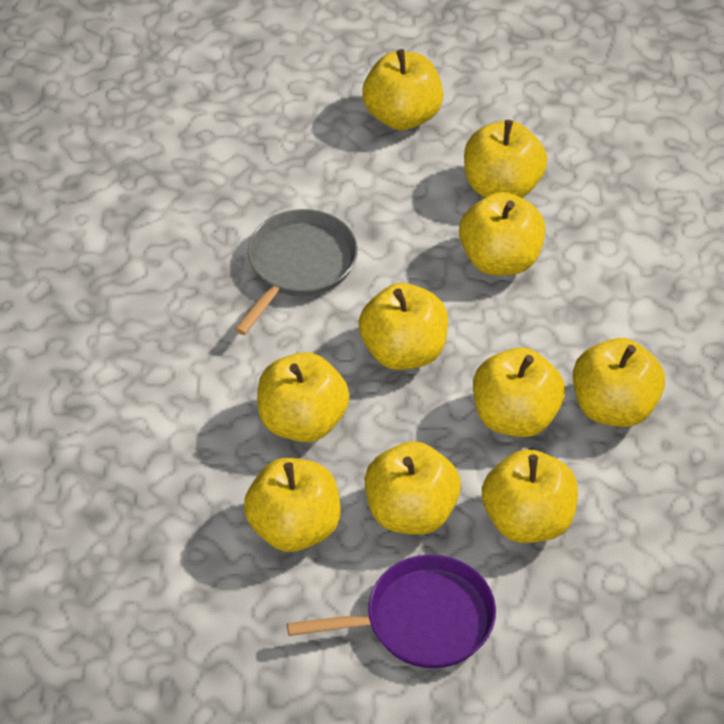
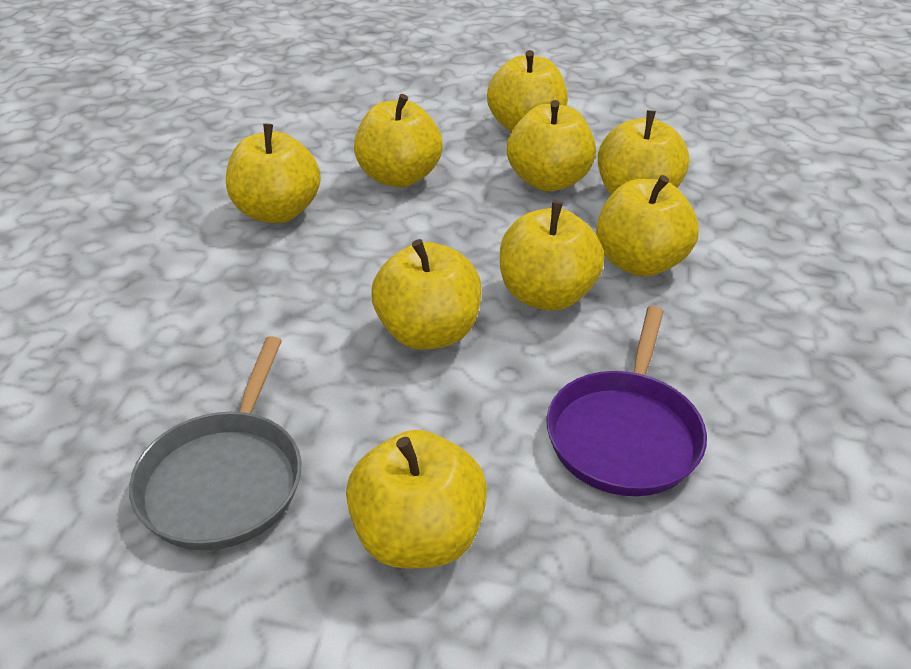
yellow apple: [244,458,341,552] [257,352,350,442] [359,283,448,370] [362,49,443,130] [365,441,461,535] [459,192,546,276] [464,120,547,198] [473,348,565,437] [482,449,578,543] [573,338,665,427] = 10 -> [226,124,321,223] [346,430,487,569] [354,94,443,187] [371,239,482,350] [487,50,568,131] [500,201,604,311] [507,100,596,191] [596,175,699,277] [598,110,689,194] = 9

